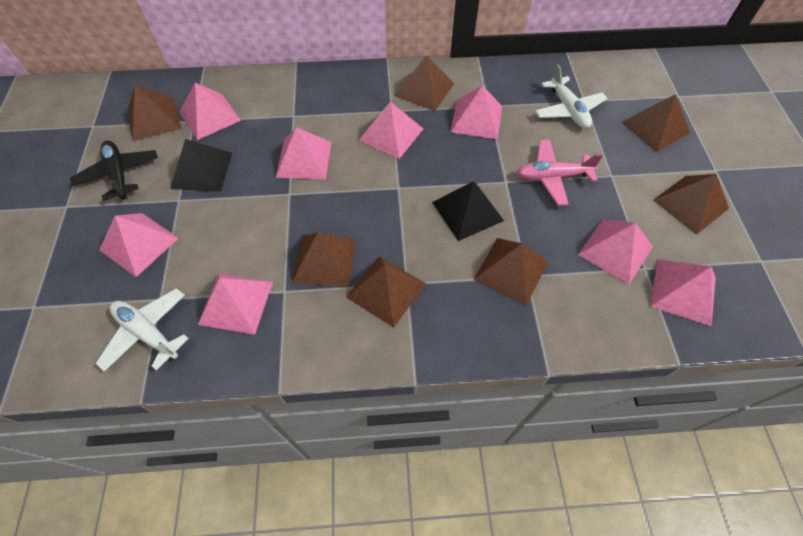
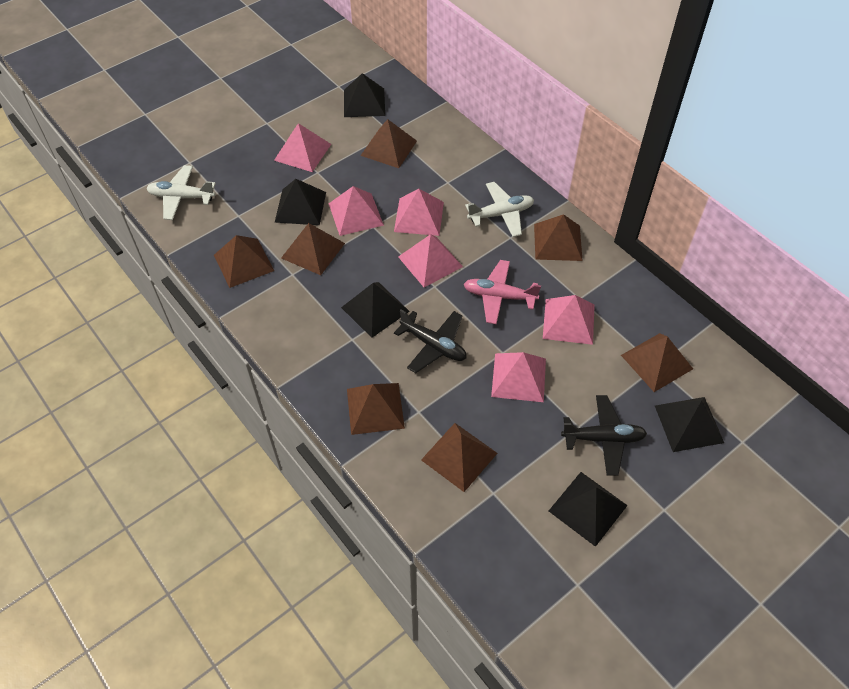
black plane: [70,140,158,201] = 1 -> [394,310,466,373] [561,395,647,476] = 2
black pyramid: [170,139,232,192] [432,181,504,241] = 2 -> [274,179,326,225] [341,282,410,338] [344,73,385,117] [549,472,628,547] [655,397,724,452] = 5
pink pyramid: [99,213,179,277] [179,83,241,140] [198,273,273,334] [276,127,332,180] [358,102,423,159] [450,85,502,139] [578,219,653,285] [650,260,716,326] = 8 -> [274,123,331,172] [329,186,384,236] [394,189,444,236] [398,234,463,287] [491,352,546,402] [543,295,595,345] = 6

